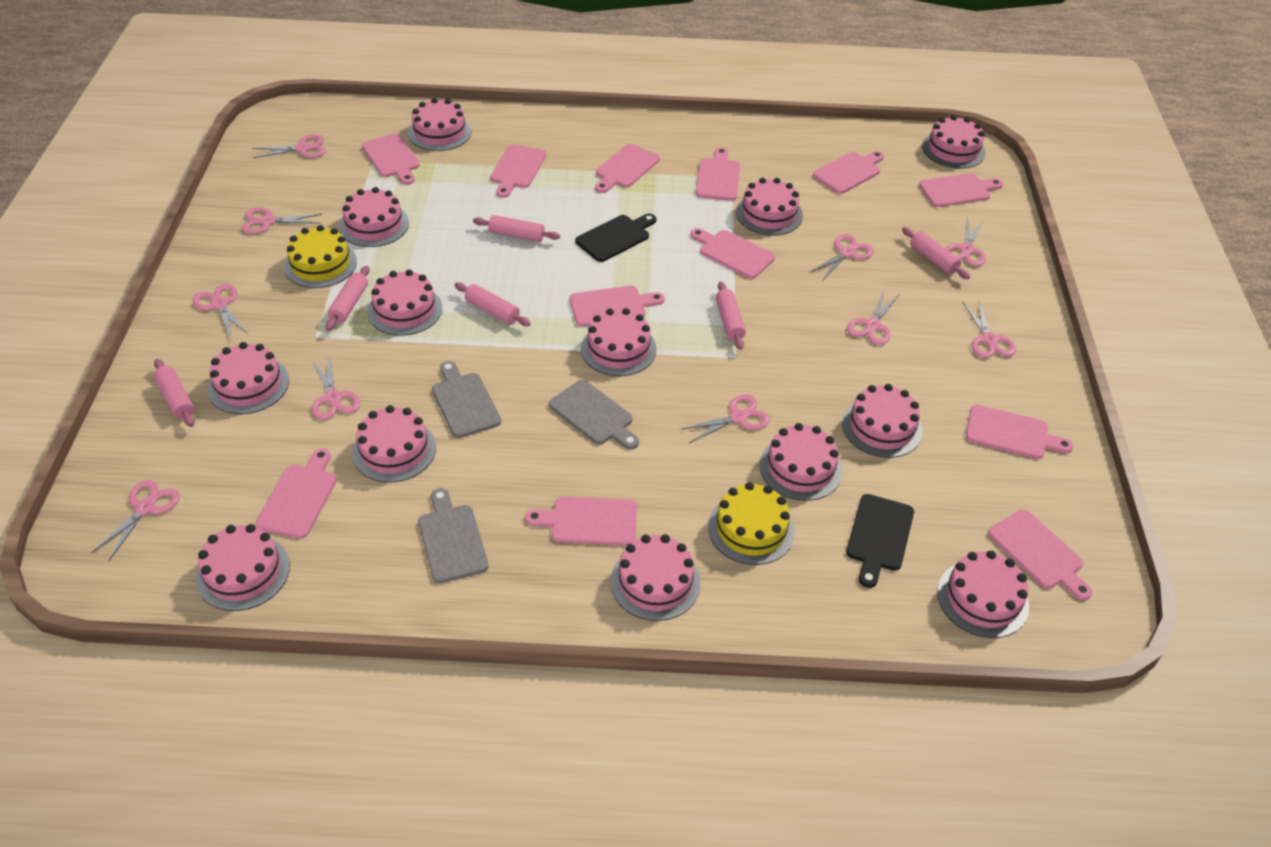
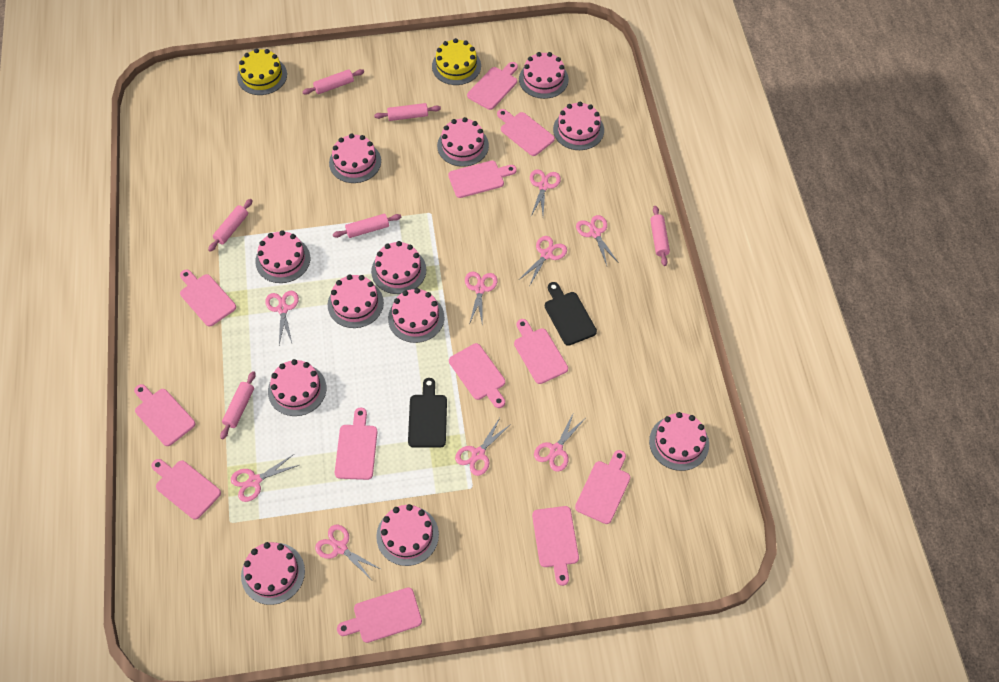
grey cutting board: [418,488,489,583] [432,361,501,438] [549,380,639,450] = 3 -> none = 0
pink cake: [196,524,290,611] [207,342,289,414] [339,187,409,247] [352,405,436,483] [368,270,442,336] [408,98,471,151] [581,308,657,376] [611,534,701,621] [736,178,803,235] [760,423,842,501] [842,384,923,458] [922,115,986,169] [937,550,1029,638] = 13 -> [241,542,305,605] [255,230,310,283] [268,359,326,416] [328,274,384,328] [329,134,381,183] [371,241,426,294] [376,504,439,566] [388,288,444,343] [437,117,489,167] [519,52,569,99] [553,102,604,150] [649,412,709,471] = 12
pink scissors: [91,480,180,561] [193,284,249,338] [242,207,322,234] [252,134,326,158] [312,354,360,420] [680,394,770,443] [809,234,874,281] [847,290,900,345] [946,219,986,266] [963,301,1016,358] = 10 -> [231,454,299,502] [265,291,299,345] [315,525,382,579] [455,418,511,476] [465,272,498,322] [519,236,567,285] [530,169,561,216] [534,412,585,472] [576,215,618,265] = 9

